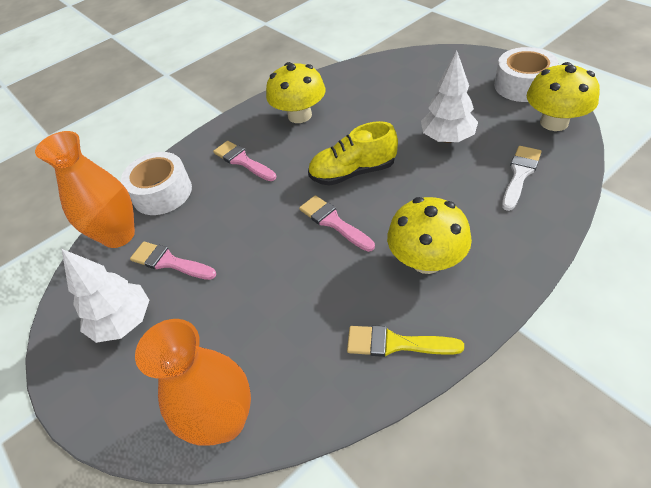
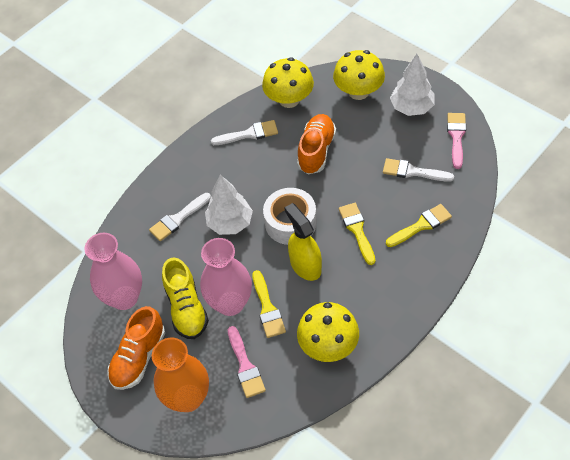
orange shoe: none = 0 -> [107,306,165,390] [297,114,336,174] = 2
orange vase: [35,131,135,248] [135,319,251,445] = 2 -> [152,338,209,412] = 1
pink brush: [130,242,216,280] [213,141,276,181] [299,195,375,252] = 3 -> [228,326,266,398] [447,113,466,169] = 2
pink vase: none = 0 -> [85,233,142,310] [200,238,252,316] = 2
white brush: [502,146,542,211] = 1 -> [149,193,211,241] [211,120,278,145] [383,158,454,182] = 3
white tape: [121,152,192,215] [494,47,559,102] = 2 -> [263,188,317,245] = 1
yellow brush: [347,325,464,357] = 1 -> [252,270,286,338] [339,203,375,265] [386,204,452,247] = 3
yellow spray bottle: none = 0 -> [284,203,322,281] = 1

